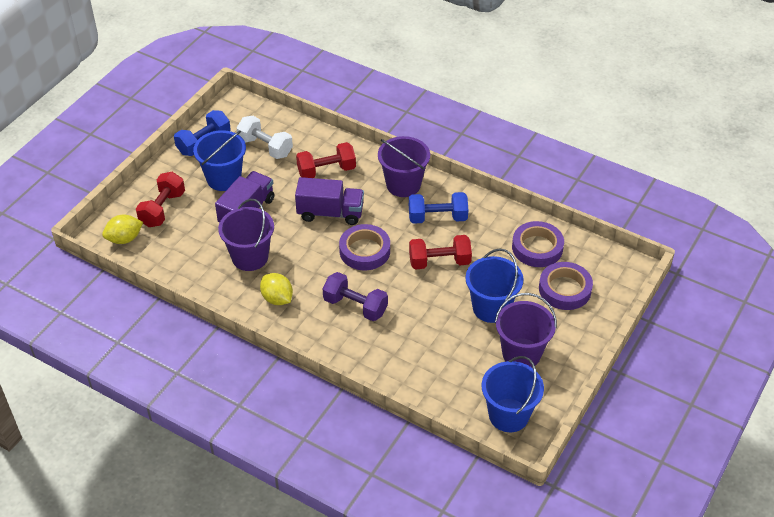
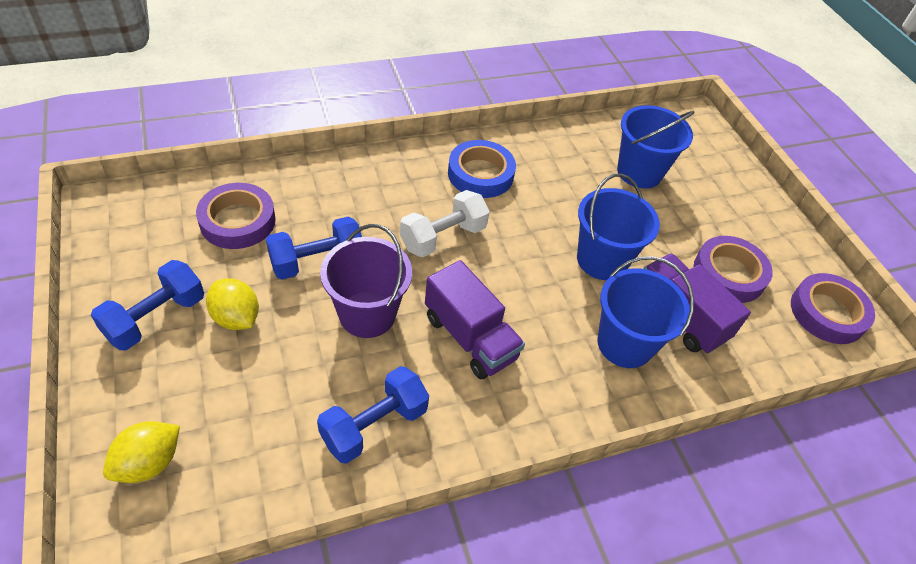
blue dumbbell: [174,110,231,156] [409,192,468,224] = 2 -> [91,260,204,350] [266,216,362,280] [317,366,429,464] = 3
blue tape: none = 0 -> [448,140,516,198] = 1
purple bucket: [218,199,274,271] [378,136,430,197] [495,293,557,367] = 3 -> [320,224,412,338] = 1
purple dumbbell: [323,272,388,321] = 1 -> none = 0
red dumbbell: [136,172,185,227] [296,142,356,178] [409,235,472,270] = 3 -> none = 0

